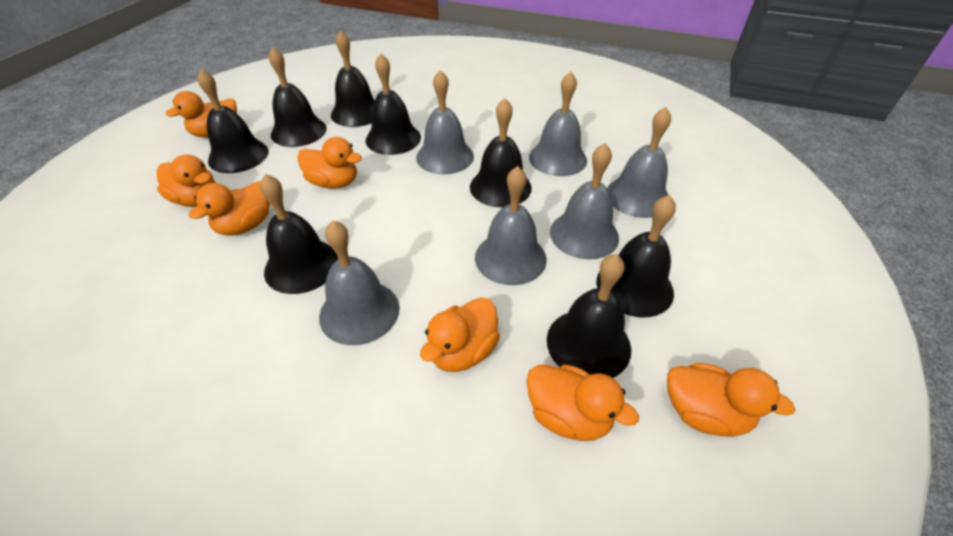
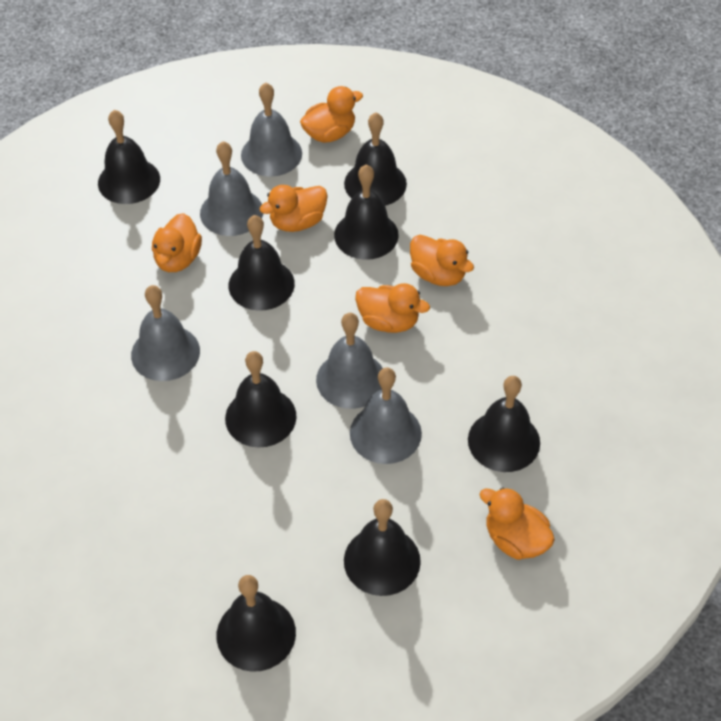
grey bell: [319,220,400,345] [416,70,474,174] [475,166,547,285] [529,72,587,176] [550,143,619,259] [607,107,671,218] = 6 -> [131,285,200,381] [200,141,263,236] [241,82,302,177] [316,313,383,409] [350,368,422,464] = 5
orange duck: [157,154,216,207] [165,91,237,138] [189,181,270,236] [297,137,362,188] [420,297,500,372] [527,365,639,441] [667,363,795,437] = 7 -> [152,213,202,272] [259,185,328,232] [300,86,363,143] [355,283,430,333] [410,235,474,286] [479,487,555,560] = 6

